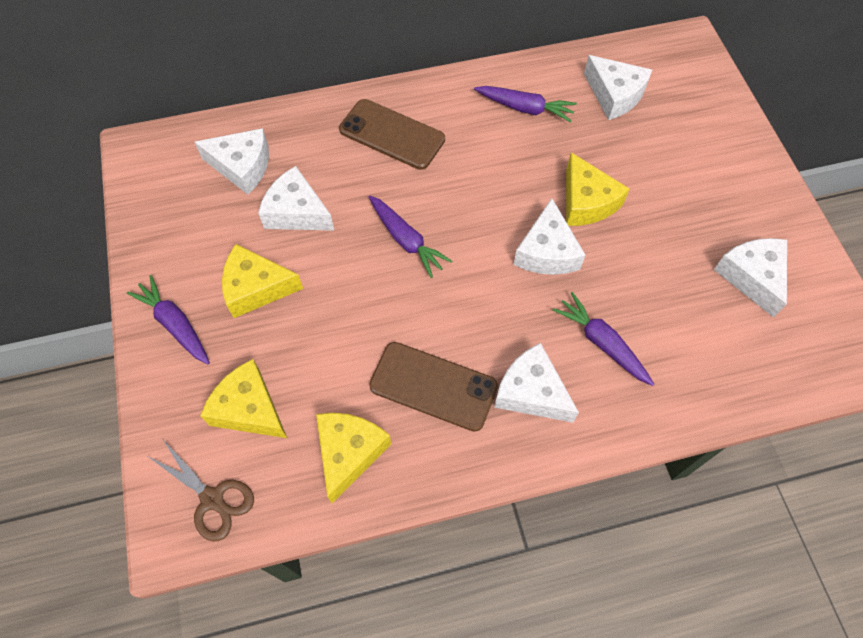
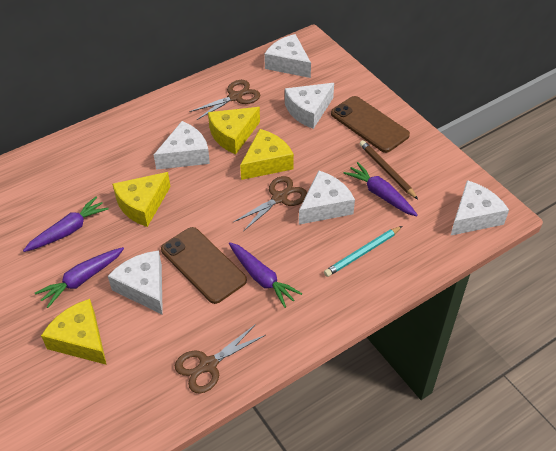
brown pencil: none = 0 -> [359,140,418,199] = 1
brown scissors: [149,441,254,542] = 1 -> [175,324,266,393] [190,80,260,120] [233,176,307,231] = 3
turquoise pencil: none = 0 -> [324,226,402,277] = 1

